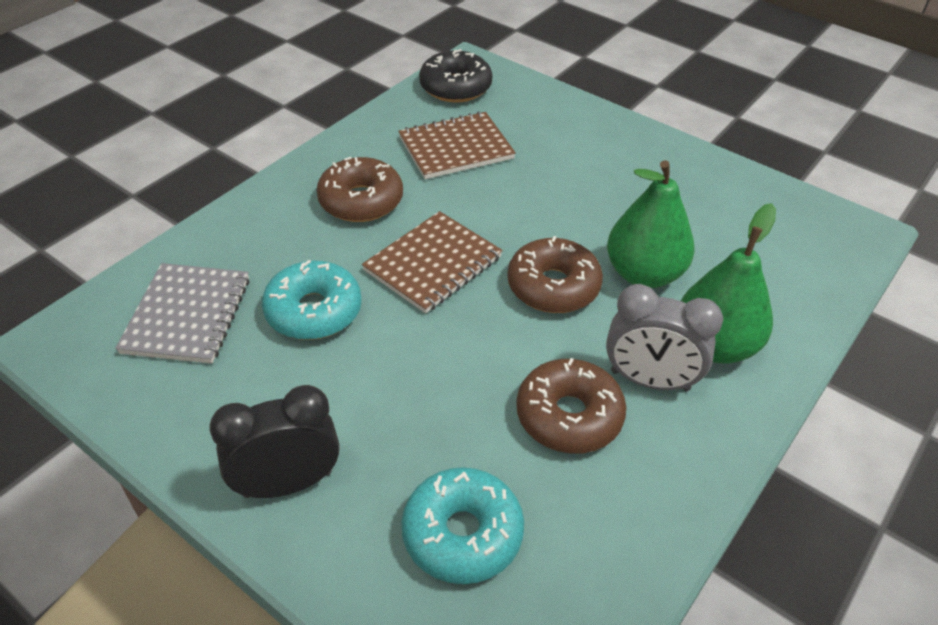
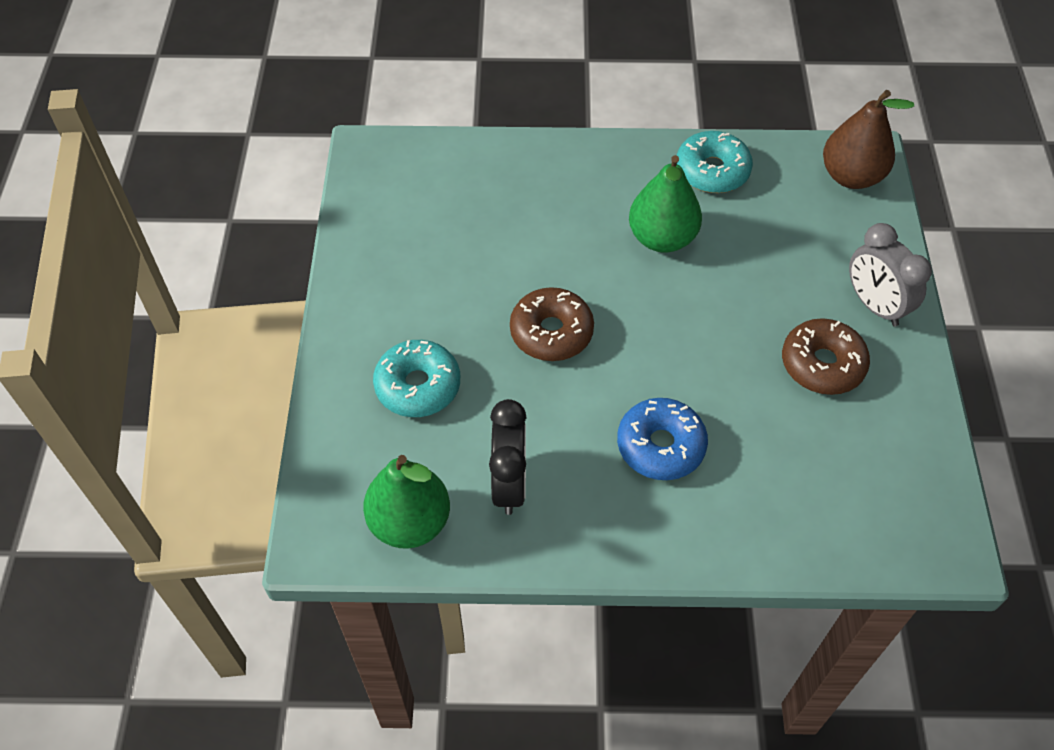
black donut: [419,49,493,102] = 1 -> none = 0
blue donut: none = 0 -> [617,398,708,480] = 1
brown donut: [316,157,403,222] [507,236,603,313] [516,358,626,454] = 3 -> [510,287,594,361] [782,318,870,395] = 2
brown notebook: [362,211,503,313] [398,112,516,179] = 2 -> none = 0
brown pear: none = 0 -> [823,90,914,189] = 1
grey notebook: [115,263,250,364] = 1 -> none = 0

